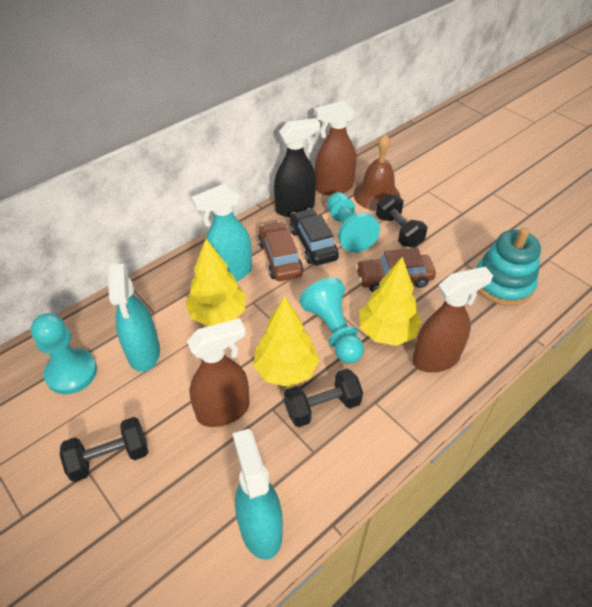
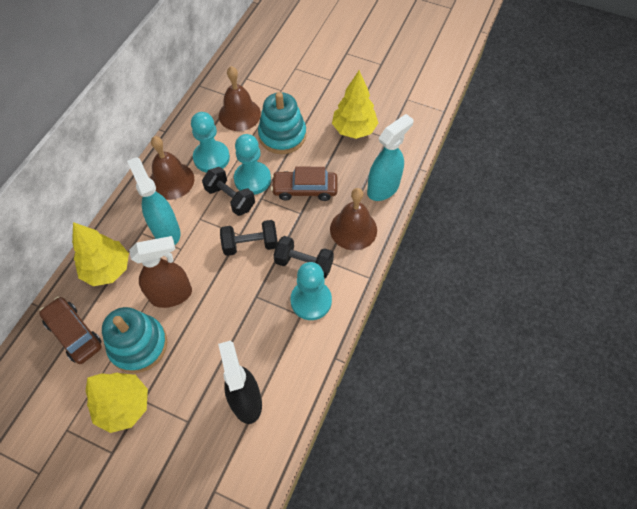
black car: [290,208,339,266] = 1 -> none = 0
brown bell: [354,134,400,211] = 1 -> [150,136,194,200] [219,66,261,131] [330,188,377,250] = 3
brown spray bottle: [187,318,250,427] [314,100,356,195] [412,266,493,373] = 3 -> [129,236,192,308] = 1
turquoise spray bottle: [108,263,160,372] [192,183,252,281] [232,429,283,560] = 3 -> [127,157,180,245] [367,114,413,201] = 2
turquoise stacking toy: [476,228,541,306] = 1 -> [102,307,167,373] [258,92,306,154] = 2

